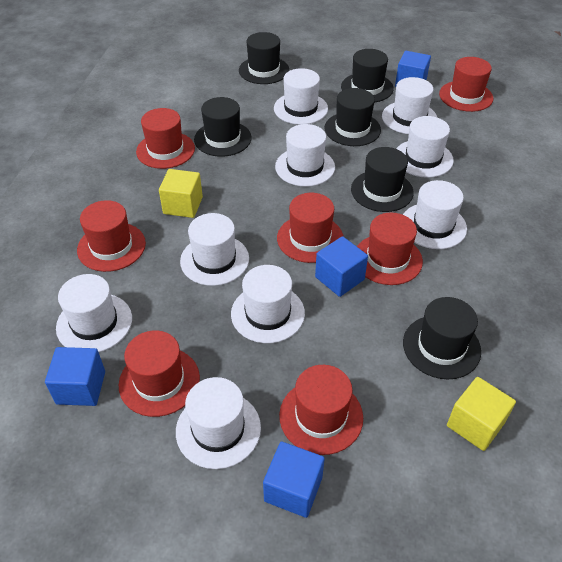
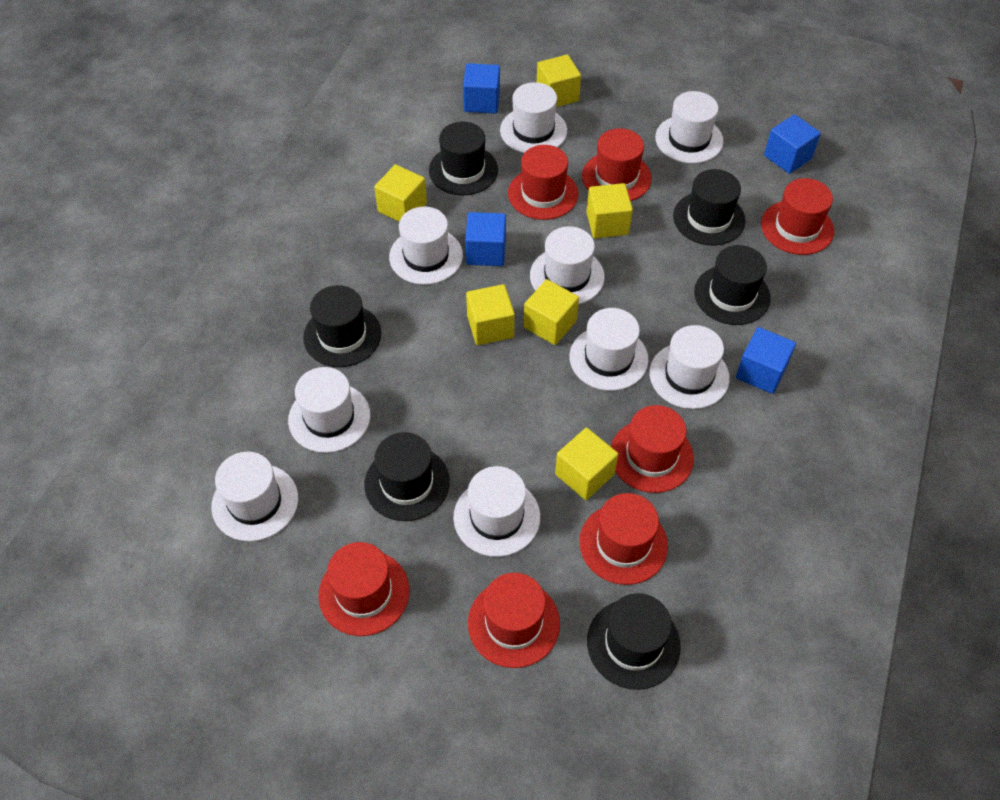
yellow cube: [159,169,203,218] [447,377,516,451] = 2 -> [374,164,427,222] [466,284,515,345] [524,279,579,345] [537,55,581,107] [555,428,618,500] [586,183,633,238] = 6

